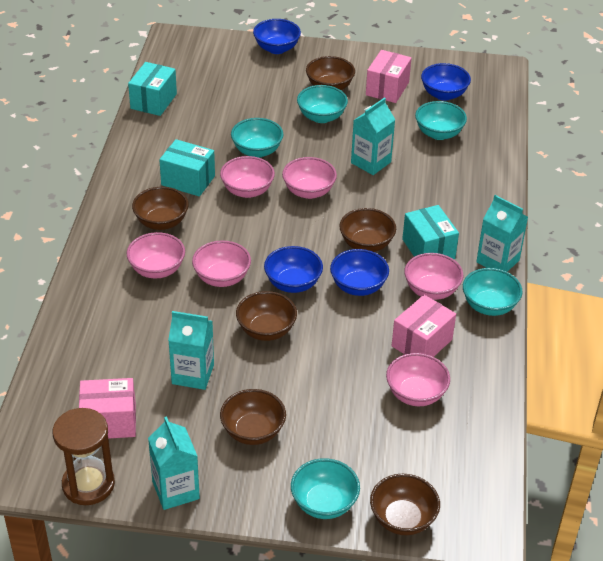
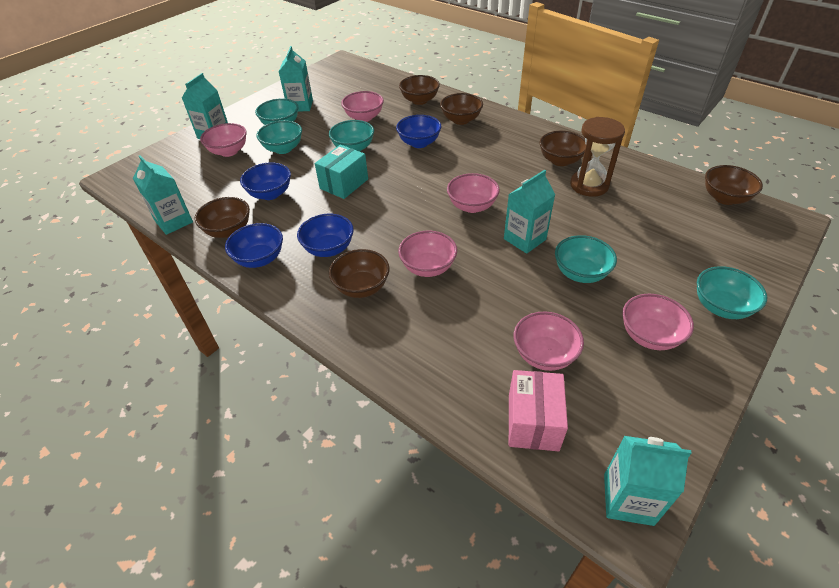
pink box: [79,378,136,439] [366,50,411,103] [392,295,456,357] = 3 -> [509,370,568,451] = 1
turquoise box: [128,62,177,116] [159,139,215,197] [402,205,459,259] = 3 -> [315,145,368,199] = 1
turquoise carton: [148,416,200,510] [168,311,214,390] [351,97,395,175] [476,195,528,272] = 4 -> [133,155,193,235] [182,73,228,139] [279,46,313,112] [504,170,555,254] [604,436,692,526] = 5

